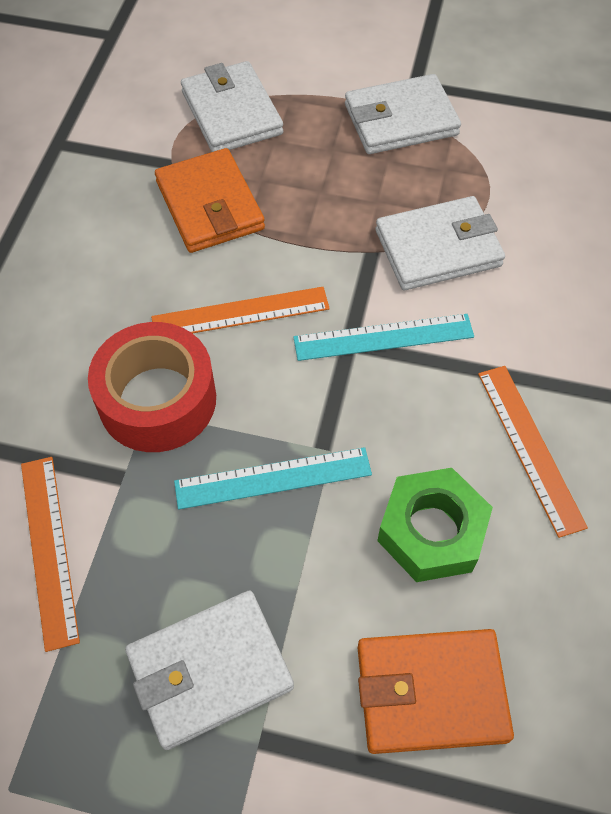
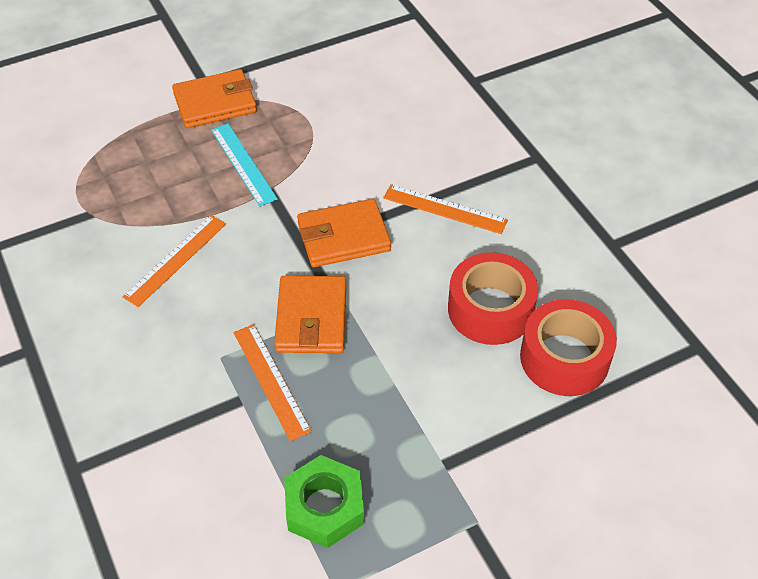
orange wallet: [155,148,265,253] [358,629,514,754] = 2 -> [172,69,257,128] [274,276,346,353] [297,199,391,267] = 3
red tape: [88,322,216,452] = 1 -> [448,252,538,345] [520,299,617,396] = 2
turquoise ruler: [174,447,372,510] [293,314,474,361] = 2 -> [211,124,278,206] = 1
white wallet: [125,590,294,750] [181,61,283,152] [345,74,461,154] [375,196,505,290] = 4 -> none = 0

